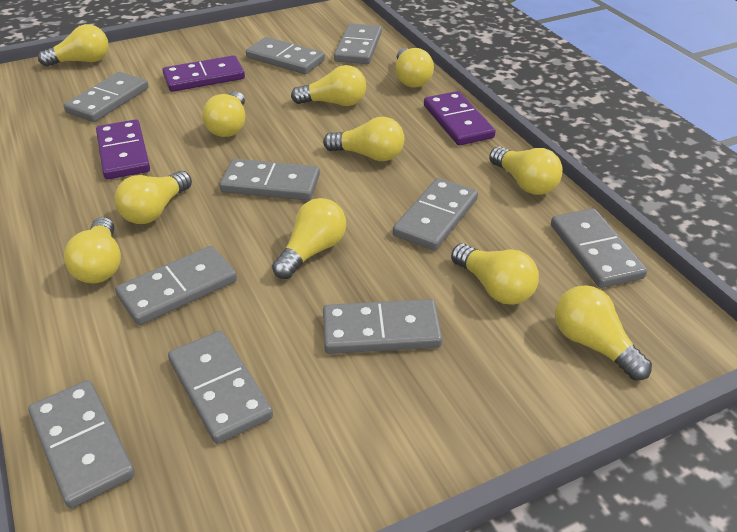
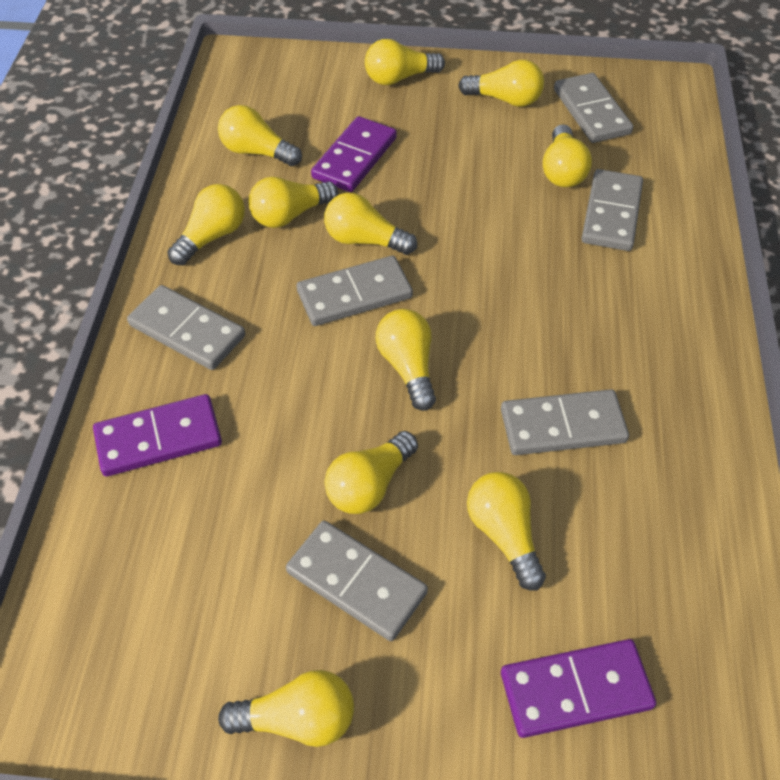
grey domino: [28,380,135,508] [64,72,149,122] [115,246,237,325] [168,331,273,444] [220,159,320,201] [246,37,325,74] [323,299,442,354] [334,23,382,64] [393,178,478,251] [551,208,647,288] = 10 -> [127,285,245,370] [286,521,428,641] [297,256,413,326] [501,389,629,455] [554,73,633,143] [581,169,643,251] = 6

